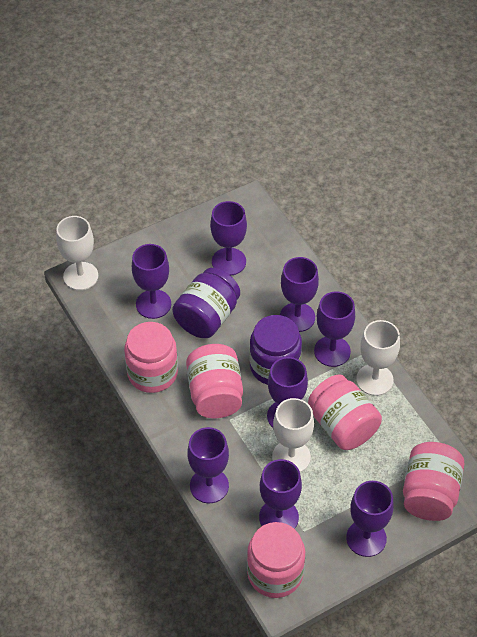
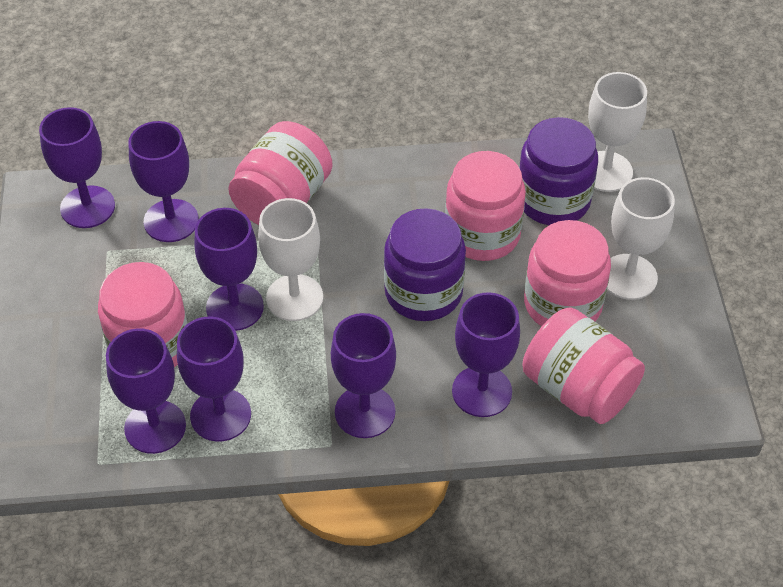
purple goblet: [132,244,171,319] [187,427,229,503] [210,201,247,276] [259,459,302,529] [267,357,308,428] [280,257,319,332] [314,291,355,367] [346,481,394,557] = 8 -> [39,107,115,228] [106,328,186,454] [128,121,199,242] [177,316,251,442] [194,208,264,331] [331,313,396,438] [452,292,520,417] = 7

